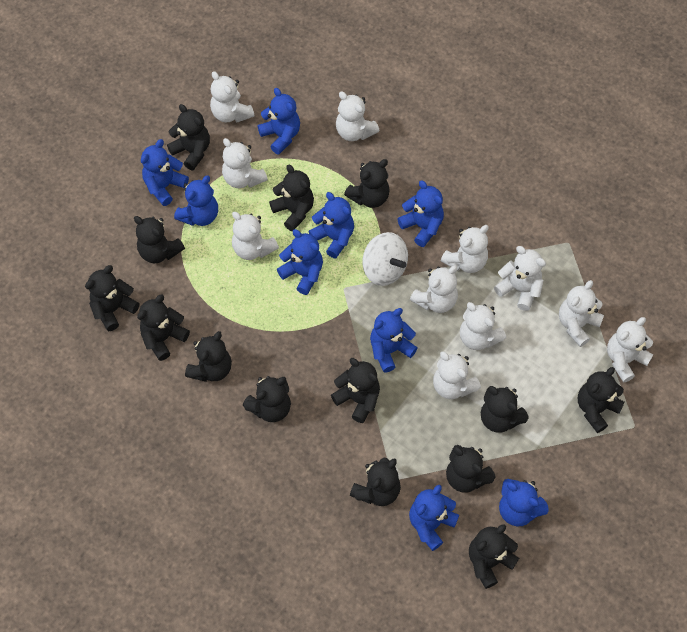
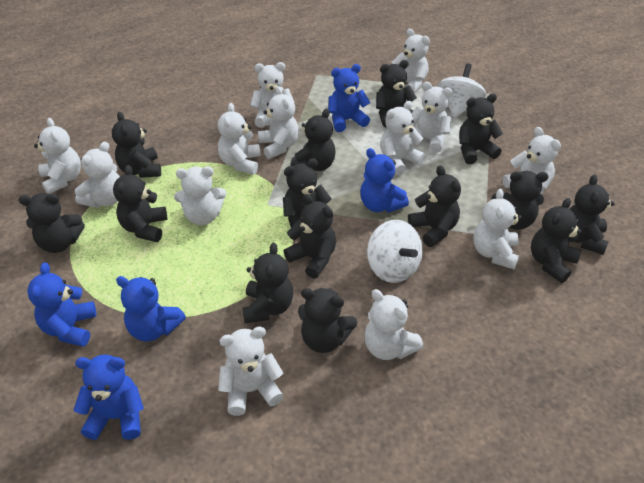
blue teddy bear: [141,139,189,206] [174,175,218,226] [258,88,300,155] [277,229,323,295] [308,192,354,258] [370,308,418,373] [398,180,444,247] [409,485,459,551] [499,479,548,527] = 9 -> [27,262,97,347] [74,354,144,440] [116,276,186,341] [328,64,370,132] [360,148,409,213] = 5
white spinning top: [362,232,408,286] = 1 -> [367,220,423,283] [438,63,486,118] = 2
white teddy bear: [210,71,254,123] [222,138,268,188] [232,212,279,260] [336,91,380,141] [410,265,458,313] [433,351,481,399] [441,225,489,273] [460,302,506,350] [494,246,546,311] [559,280,604,347] [607,317,653,383] = 11 -> [34,118,81,194] [75,142,120,208] [174,166,226,225] [218,103,261,174] [218,327,284,416] [250,62,295,128] [258,86,299,159] [364,289,423,360] [380,101,425,175] [392,29,430,94] [411,82,453,153] [473,189,522,269] [502,127,561,195] = 13

